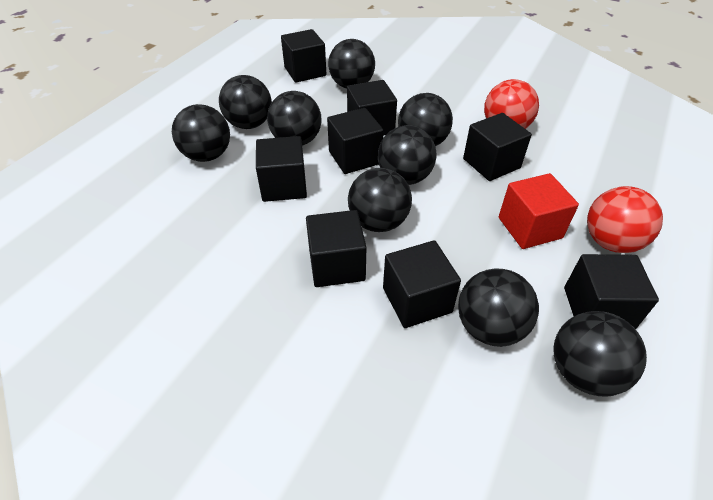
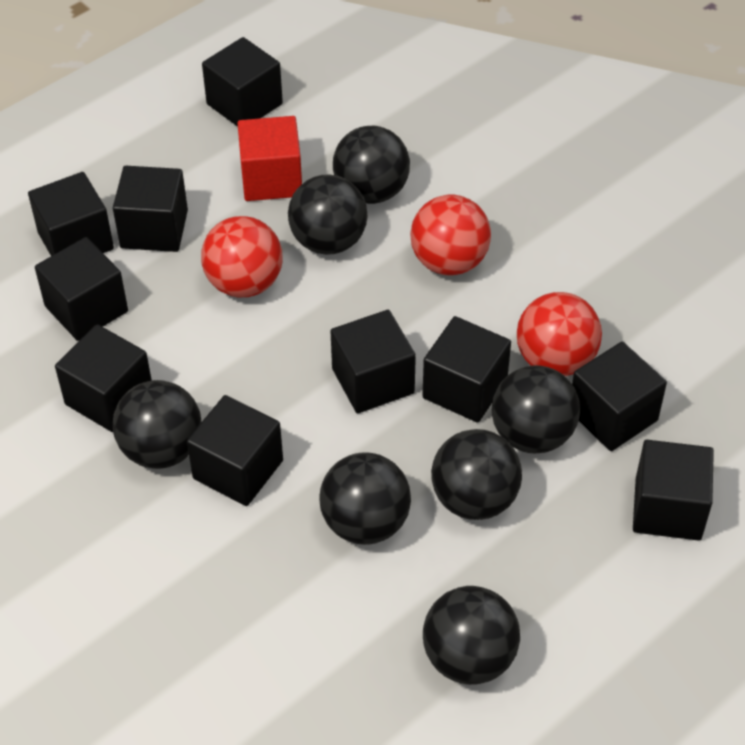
black ball: [172,104,230,162] [219,75,272,129] [267,91,321,146] [328,39,375,88] [348,168,412,232] [378,125,437,185] [398,93,453,146] [458,269,539,347] [553,311,647,397] = 9 -> [113,380,201,469] [288,174,368,255] [319,452,411,545] [333,126,410,204] [423,586,520,685] [431,429,522,520] [492,365,580,454] = 7
black cube: [256,136,307,202] [281,29,326,83] [306,210,367,287] [327,108,383,174] [347,80,397,136] [383,240,461,328] [463,113,532,181] [564,254,659,329] = 8 -> [28,172,114,256] [35,237,128,341] [55,324,152,432] [113,166,188,252] [187,395,283,506] [202,37,283,127] [330,310,416,413] [422,316,511,423] [572,342,667,451] [633,440,714,541] = 10
red ball: [484,79,539,129] [587,186,663,253] = 2 -> [201,216,283,297] [410,194,491,275] [517,292,602,376] = 3

